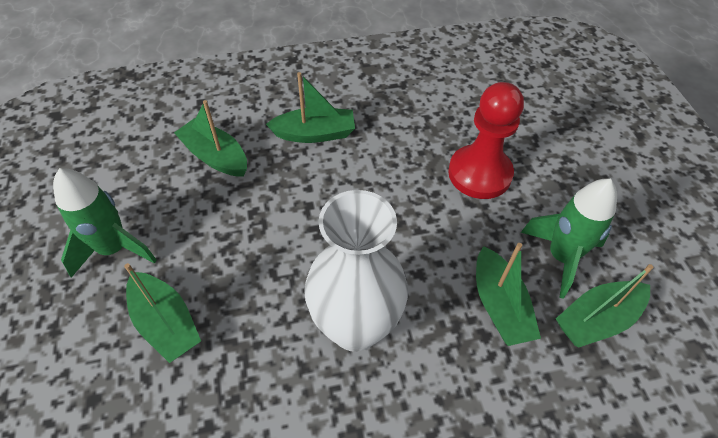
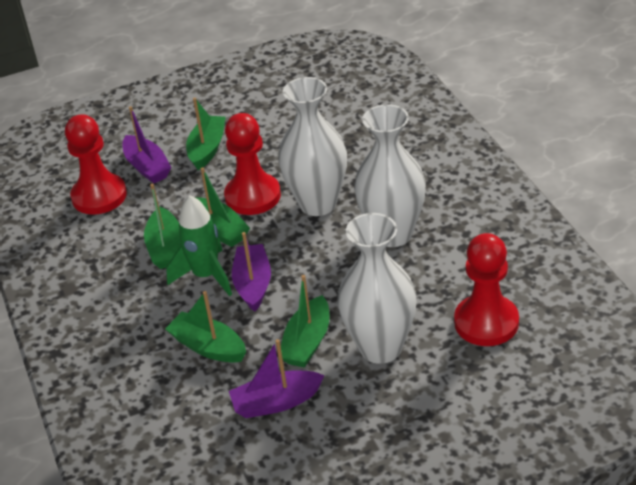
green rocket: [53,168,157,278] [520,179,617,299] = 2 -> [166,195,232,296] = 1
purple boat: none = 0 -> [122,106,171,183] [229,339,325,418] [232,232,271,312] = 3
red pawn: [448,82,524,199] = 1 -> [65,114,127,215] [224,113,281,215] [454,233,519,346] = 3
white vase: [304,190,408,352] = 1 -> [278,77,347,216] [337,213,417,364] [354,104,426,247] = 3

